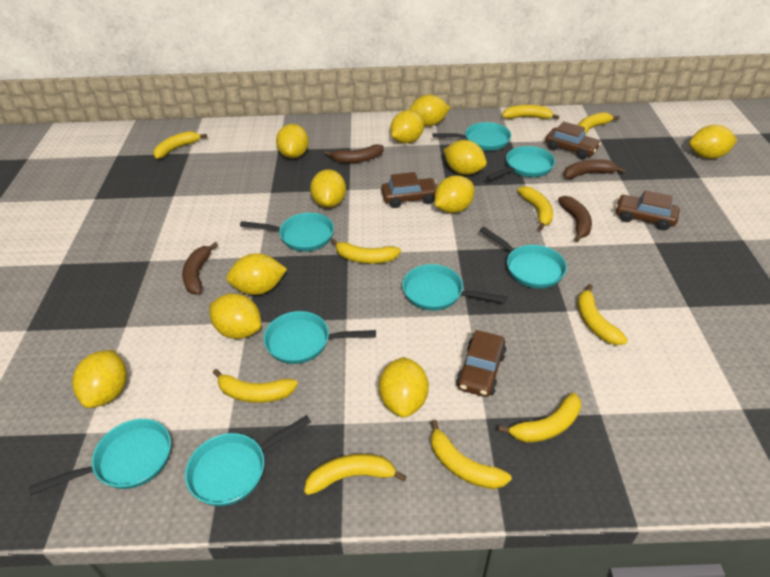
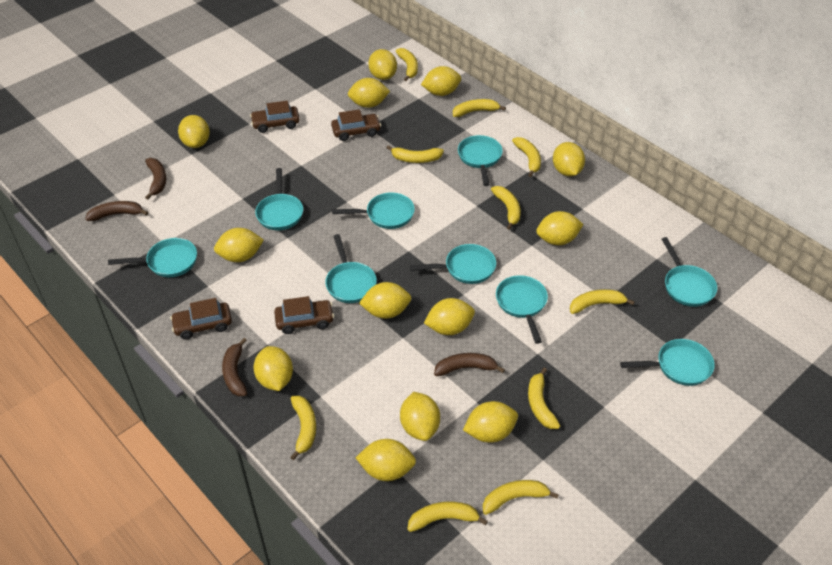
turquoise pan: [29,419,171,495] [185,415,311,506] [240,213,334,251] [263,311,376,364] [402,264,507,311] [433,122,511,151] [480,227,567,289] [486,146,555,180] = 8 -> [108,238,197,277] [255,168,303,230] [325,234,377,303] [332,192,415,229] [410,244,496,284] [458,135,503,186] [496,275,548,344] [620,339,715,386] [662,237,717,307] = 9
yellow lemon: [72,350,127,408] [210,294,261,339] [226,253,287,295] [276,124,309,159] [310,169,346,208] [379,357,429,418] [390,110,424,143] [409,95,451,126] [434,175,475,213] [444,140,487,175] [689,125,737,159] = 11 -> [178,115,210,148] [214,228,264,262] [254,346,293,391] [348,78,390,108] [356,439,416,481] [359,282,411,319] [368,49,397,80] [400,392,440,441] [421,66,461,96] [424,298,475,335] [463,401,518,443] [536,211,584,245] [553,142,585,176] = 13

